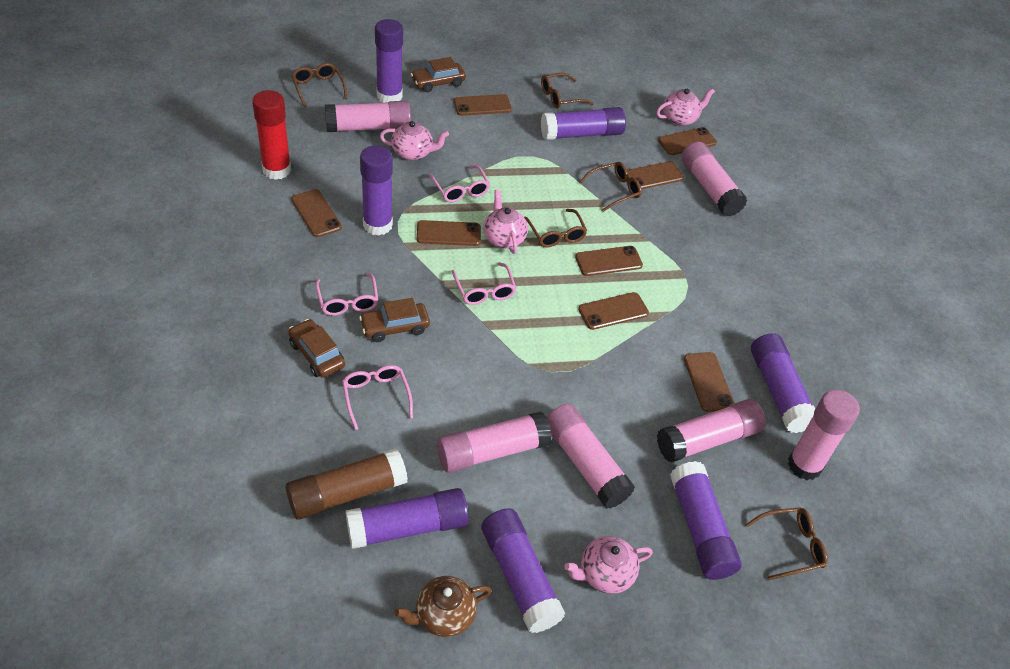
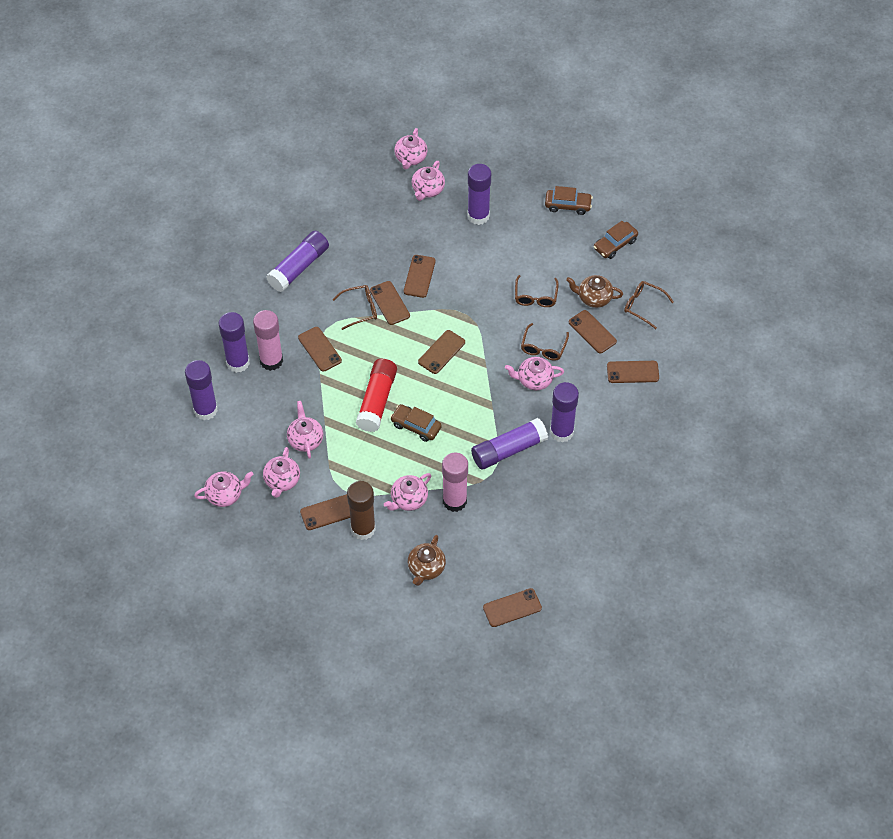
brown glasses: [291,63,347,107] [524,209,587,248] [541,73,594,109] [579,162,642,212] [746,507,828,580] = 5 -> [332,285,377,330] [515,275,559,307] [521,323,569,361] [624,281,674,329] = 4
brown teapot: [395,576,492,637] = 1 -> [408,535,446,586] [566,275,623,308] = 2
pink glasses: [315,273,378,316] [342,365,413,430] [429,165,490,202] [452,263,516,305] = 4 -> none = 0
pink glue stick: [325,101,411,132] [437,411,552,473] [546,404,635,509] [657,399,766,463] [681,142,747,217] [788,389,860,480] = 6 -> [253,310,283,371] [442,453,468,512] = 2
pink teapot: [380,121,449,161] [483,189,528,254] [564,536,653,594] [656,88,715,126] = 4 -> [194,471,254,507] [263,447,300,498] [287,401,323,459] [384,473,431,511] [394,128,428,169] [412,161,445,201] [505,357,564,390] = 7
purple glue stick: [346,488,469,549] [360,145,393,236] [375,19,403,103] [481,508,565,633] [541,107,626,140] [670,461,742,580] [751,333,815,433] = 7 -> [185,360,218,420] [219,312,250,373] [266,231,329,292] [467,164,491,225] [471,418,548,470] [550,382,579,443] = 6

